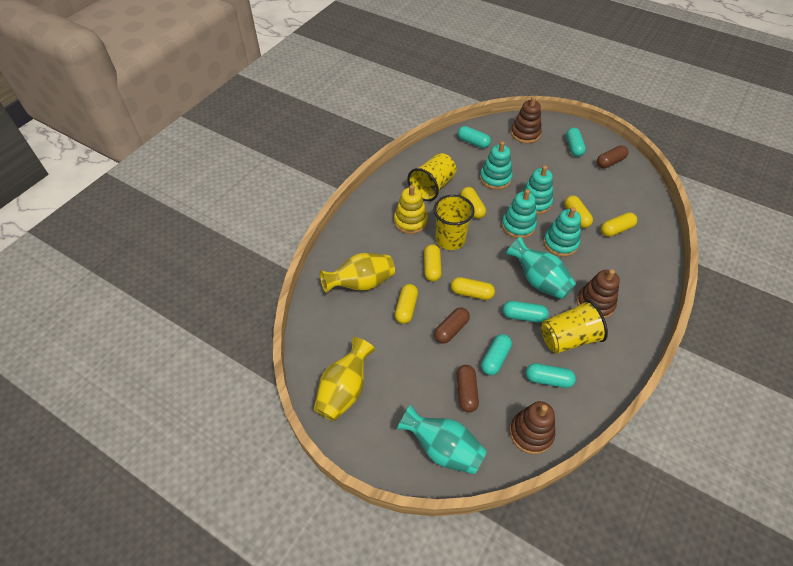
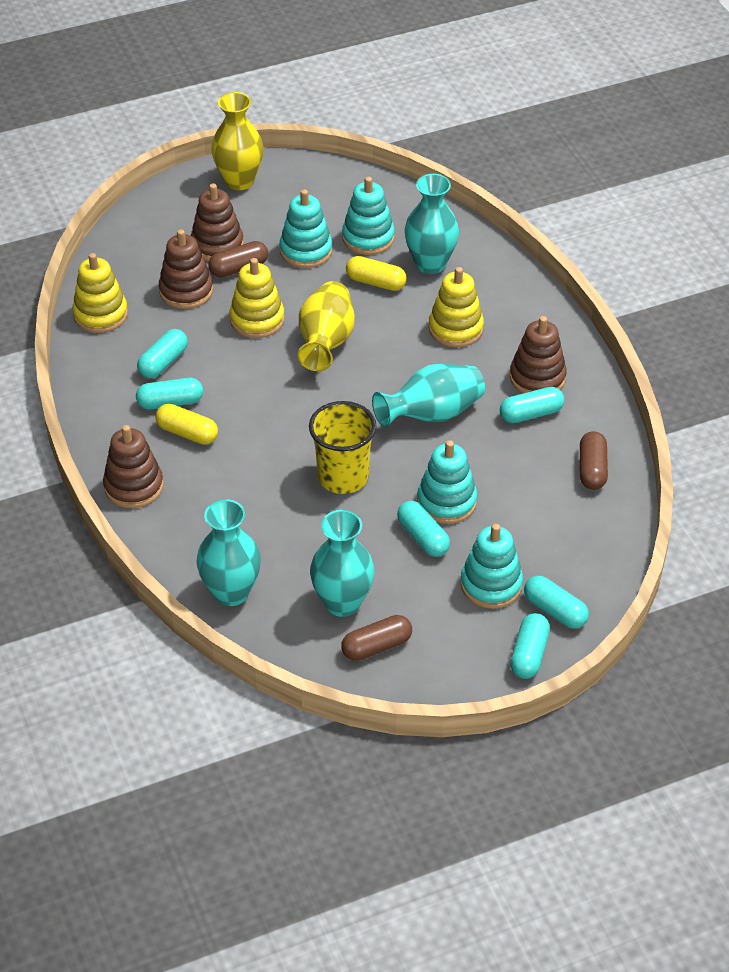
brown stacking toy: [510,401,555,454] [511,96,542,143] [577,269,620,318] = 3 -> [103,425,164,508] [159,229,213,309] [191,183,244,261] [510,316,567,393] = 4
turquoise capsule: [457,126,491,148] [481,334,512,375] [503,301,549,323] [526,363,576,388] [566,128,586,157] = 5 -> [136,378,203,409] [137,329,188,378] [397,501,450,557] [500,387,564,423] [510,613,550,679] [524,576,589,629] = 6
turquoise vase: [397,405,487,474] [506,237,576,300] = 2 -> [196,499,261,606] [310,510,374,617] [372,364,485,427] [405,174,459,274] = 4
yellow capsule: [395,284,418,324] [424,244,442,282] [451,277,495,300] [461,187,486,219] [564,195,593,228] [601,212,637,237] = 6 -> [155,404,218,444] [346,256,407,291] = 2
yellow cup: [407,153,456,201] [433,195,475,250] [541,300,608,354] = 3 -> [309,401,377,494] = 1
yellow stacking toy: [394,185,428,234] = 1 -> [72,253,128,333] [230,258,285,338] [429,267,484,347] = 3

